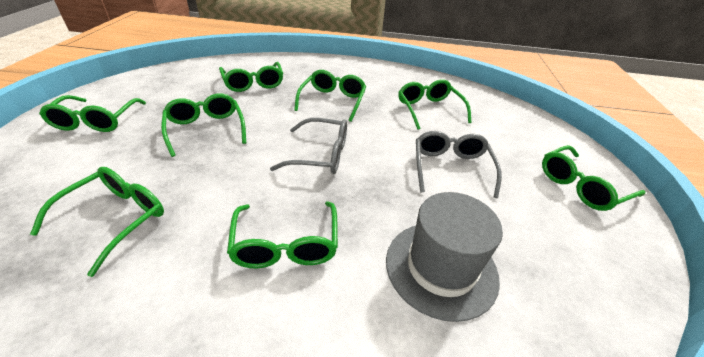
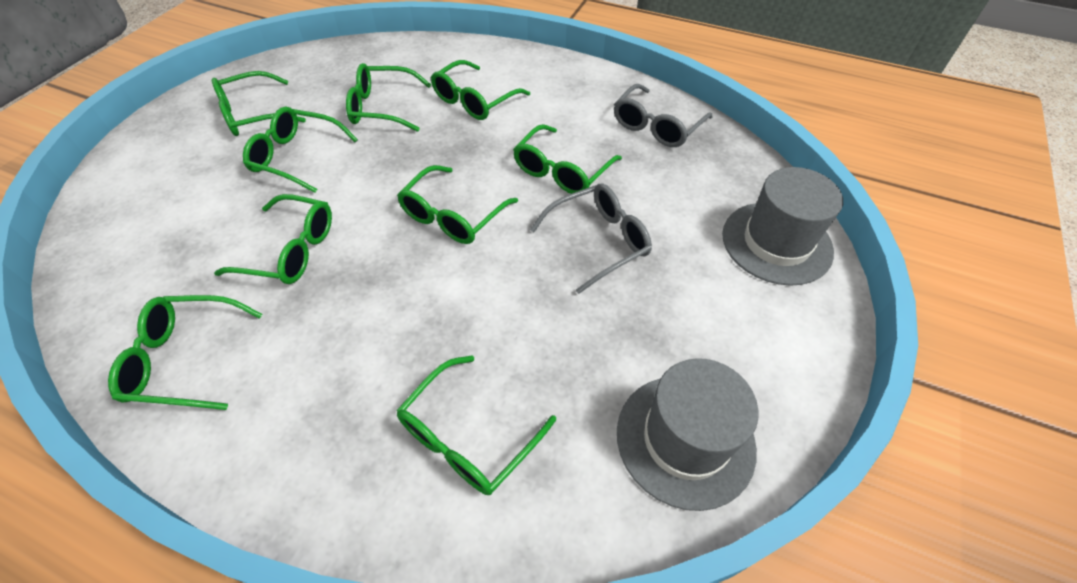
green glasses: [30,167,164,277] [39,95,146,132] [161,93,246,157] [219,62,283,92] [227,201,338,268] [294,70,366,122] [399,79,472,130] [542,145,646,211] = 8 -> [108,295,263,410] [211,71,306,136] [214,194,332,284] [243,107,358,193] [346,63,431,132] [396,355,556,495] [397,165,518,244] [431,60,530,120] [513,124,622,194] = 9
grey hat: [386,192,503,322] = 1 -> [617,358,759,511] [722,167,843,286] = 2

